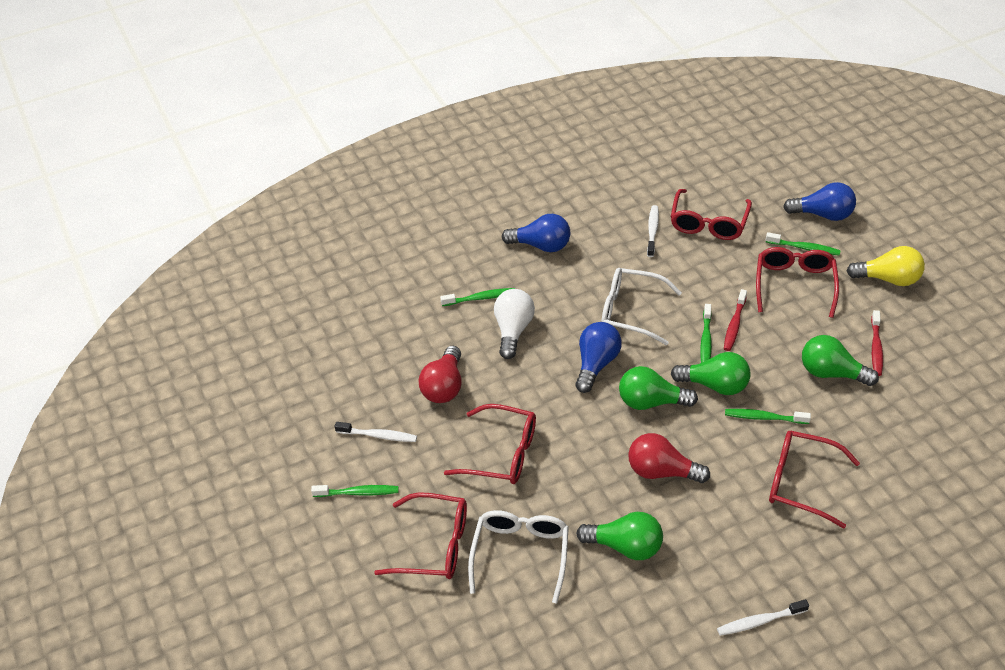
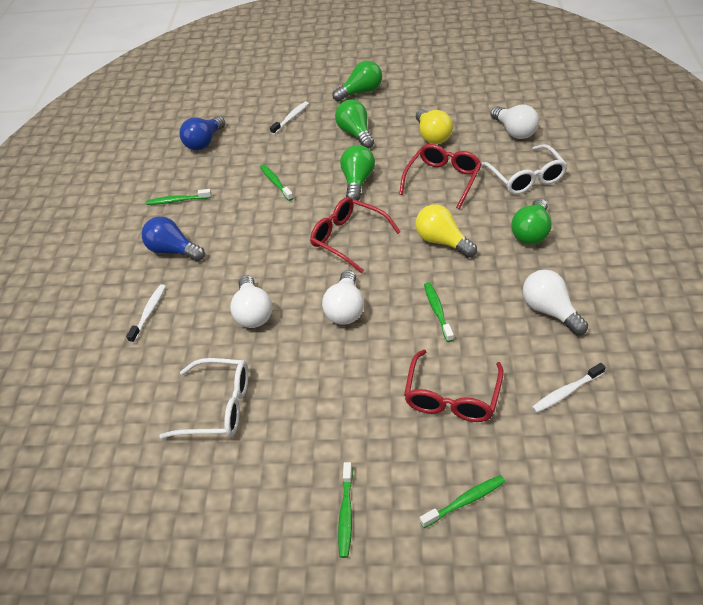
blue light bulb: [502,214,570,252] [575,322,622,393] [783,182,856,221] = 3 -> [141,216,205,261] [179,116,225,150] = 2
red glasses: [374,492,467,579] [444,404,536,484] [671,189,752,240] [756,247,839,318] [769,430,860,528] = 5 -> [310,197,401,273] [399,144,482,209] [404,349,504,422] = 3
red light bulb: [419,346,462,403] [628,433,710,483] = 2 -> none = 0
red toothbrush: [724,289,747,351] [871,310,883,376] = 2 -> none = 0
white light bulb: [494,289,535,359] = 1 -> [230,275,272,328] [322,270,364,325] [491,105,539,139] [523,270,588,335] = 4
yellow light bulb: [847,246,925,286] = 1 -> [416,109,453,144] [416,205,477,258] = 2

